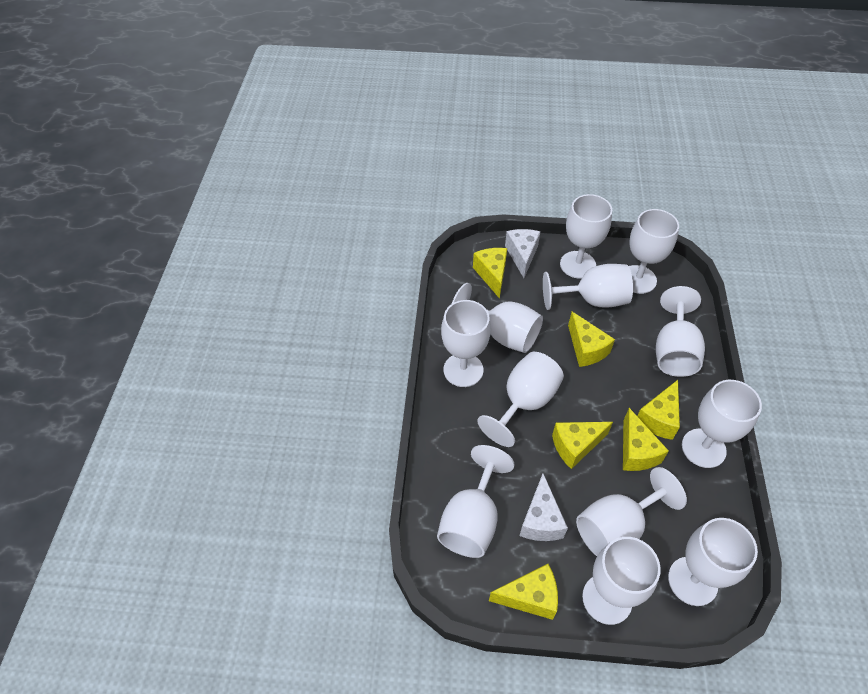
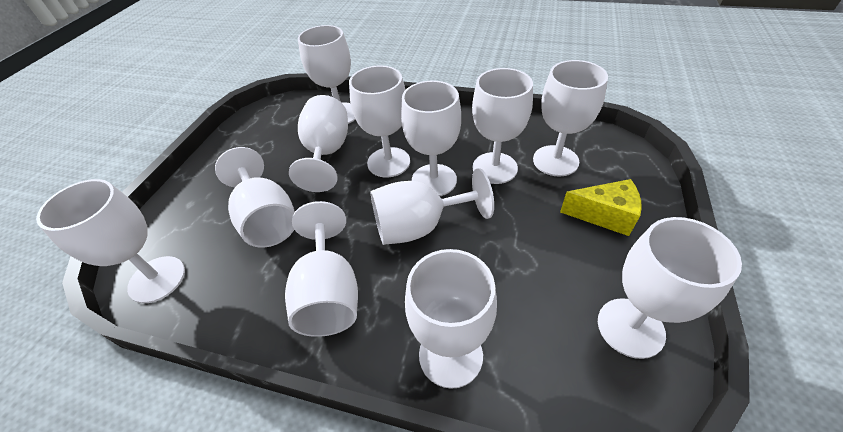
white cheese: [505,229,540,278] [520,474,568,541] = 2 -> none = 0
yellow cheese: [473,248,507,299] [489,564,558,620] [552,422,613,469] [568,312,615,367] [623,408,669,471] [637,380,680,440] = 6 -> [560,179,642,236] = 1

